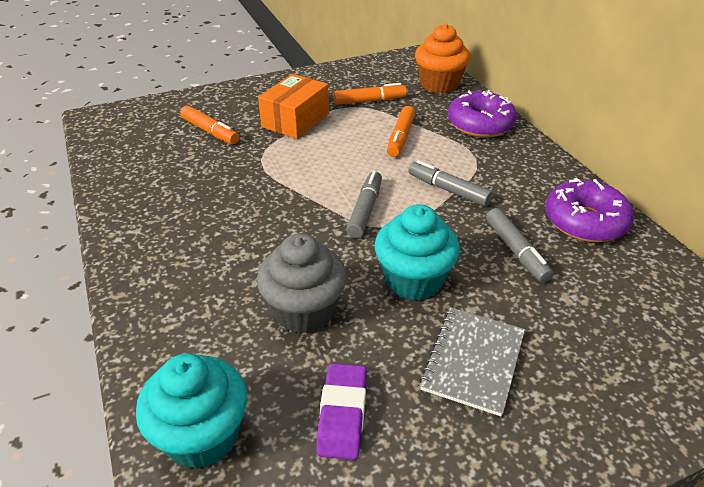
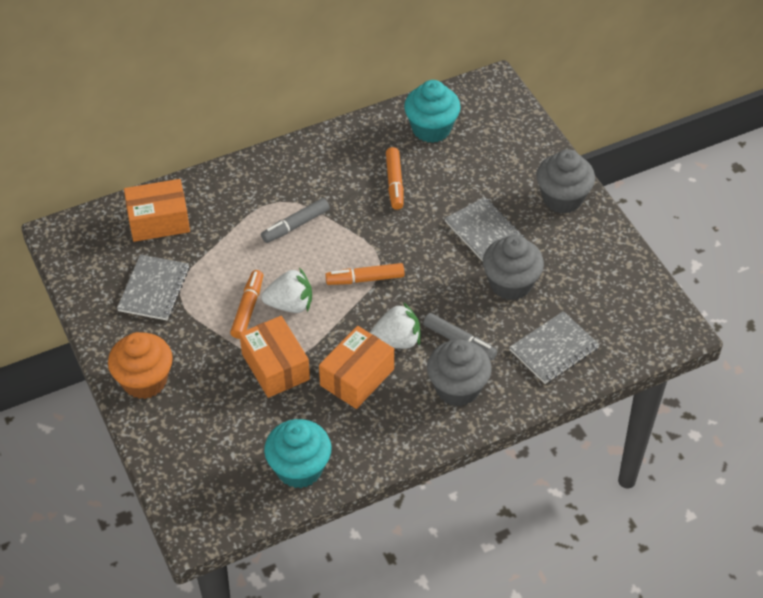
grey cupcake: [257,233,347,334] = 1 -> [427,340,492,406] [483,235,544,301] [536,149,595,214] = 3
grey marker: [346,171,382,238] [408,160,493,206] [486,208,553,283] = 3 -> [261,198,330,243] [423,313,497,361] = 2
grey notebook: [419,308,525,417] = 1 -> [117,254,190,320] [444,197,525,262] [509,311,600,384] = 3
orange box: [258,74,329,139] = 1 -> [124,179,190,242] [239,316,310,398] [319,326,394,409] = 3
purple donut: [448,90,517,138] [545,178,634,242] = 2 -> none = 0
purple eraser: [316,363,367,460] = 1 -> none = 0
white strawberry: none = 0 -> [261,267,312,313] [370,302,420,349] = 2

